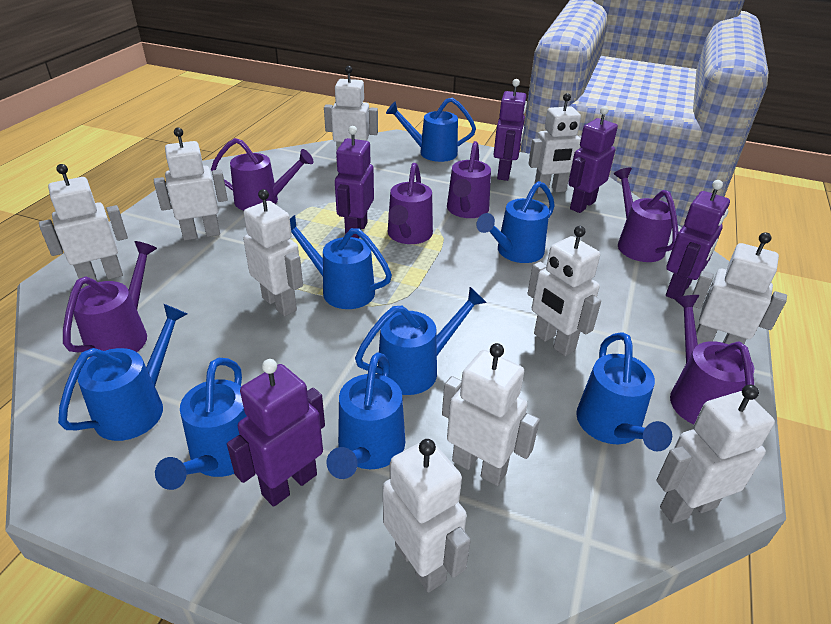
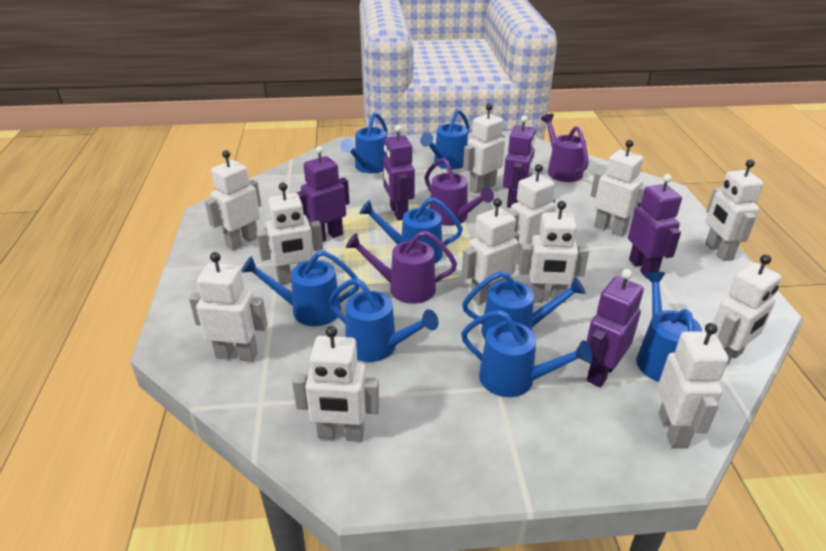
purple watering can: [63,241,157,358] [211,138,314,210] [388,163,433,244] [447,141,491,218] [614,168,678,262] [670,295,755,425] = 6 -> [346,231,457,304] [425,158,494,226] [541,114,589,182] = 3
white robot: [39,164,128,286] [154,128,228,241] [243,189,303,316] [324,66,378,149] [383,439,471,593] [442,343,540,486] [528,93,581,194] [528,226,601,356] [656,385,775,524] [692,232,787,344] = 10 -> [189,252,268,362] [205,150,261,250] [256,182,323,285] [292,326,379,442] [462,198,519,304] [463,103,505,193] [508,164,556,265] [519,201,589,303] [591,140,647,237] [658,323,729,448] [705,160,764,261] [713,254,782,365] = 12

